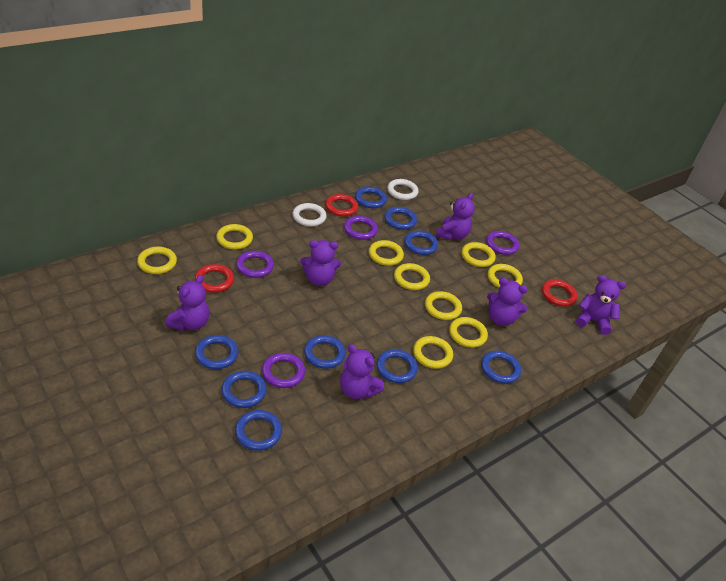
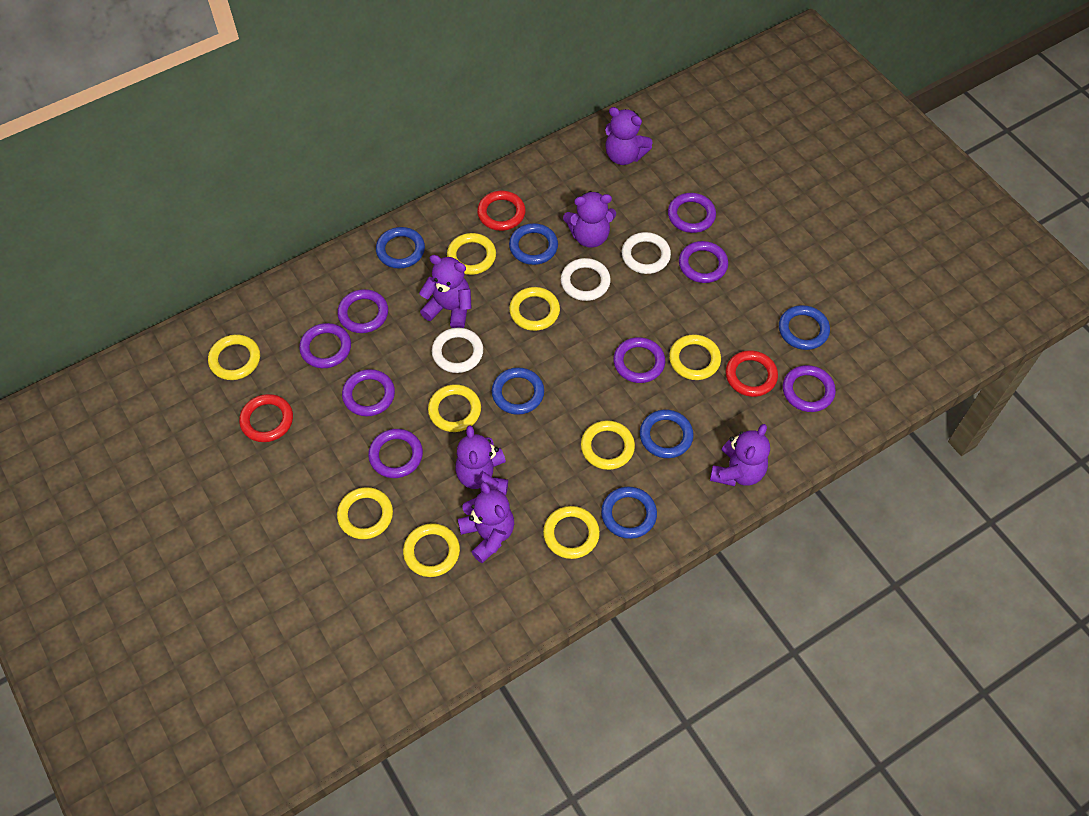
blue ring: [195,335,238,369] [221,371,267,408] [235,410,282,451] [304,335,346,369] [355,186,387,208] [376,349,418,383] [384,207,417,230] [404,231,438,255] [481,351,521,384] = 9 -> [376,227,425,269] [492,367,544,415] [509,223,558,265] [601,487,657,539] [640,410,694,458] [779,305,830,350] = 6
purple ring: [236,251,274,278] [262,353,305,388] [344,216,378,240] [486,231,519,255] = 4 -> [299,323,351,368] [337,289,388,333] [342,369,395,416] [368,429,423,478] [613,337,665,383] [668,193,716,233] [679,241,728,283] [783,365,836,412] = 8
white ring: [293,203,327,227] [387,179,419,200] = 2 -> [432,328,483,373] [561,258,611,301] [622,232,671,274] = 3

